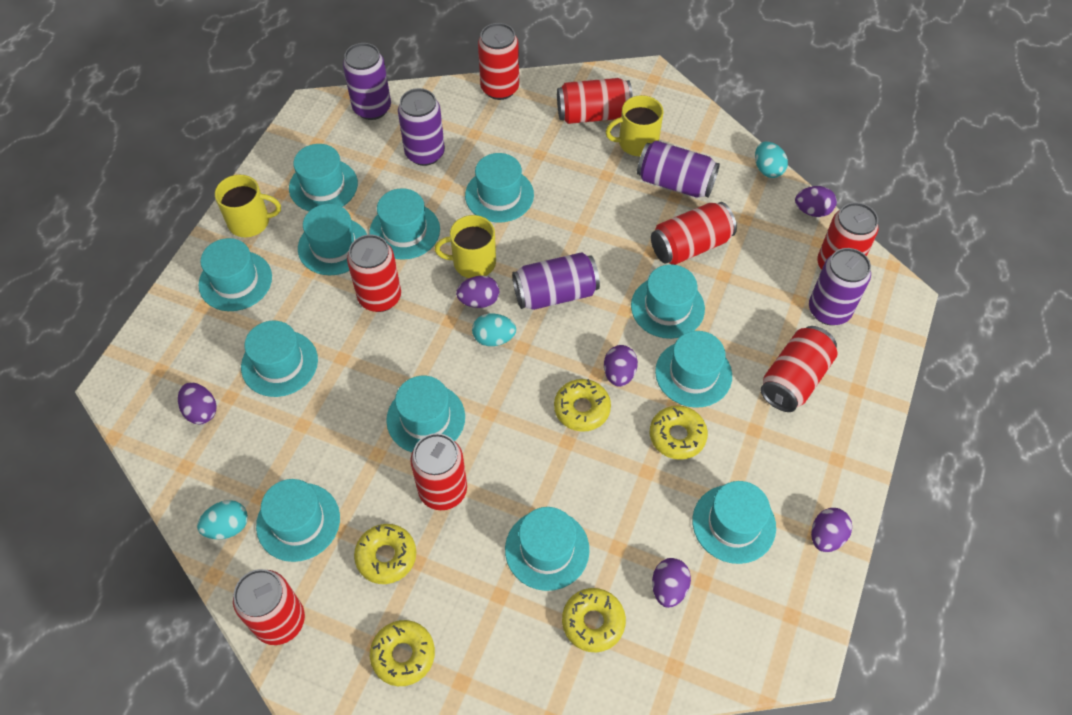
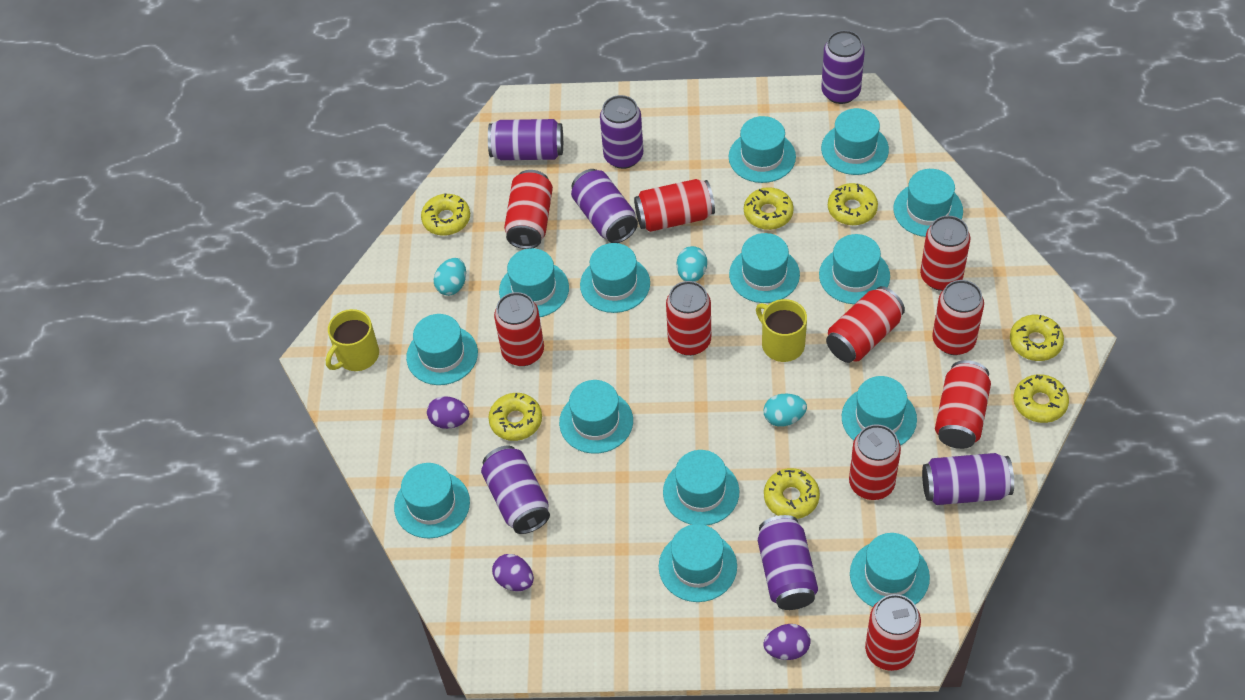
purple can: [343,43,391,120] [398,88,445,166] [512,252,600,310] [637,141,720,198] [809,248,871,325] = 5 -> [481,446,550,534] [488,119,563,160] [571,169,638,243] [600,95,643,169] [758,515,818,610] [821,30,865,104] [922,453,1014,505] = 7
purple egg: [178,382,216,424] [456,275,499,308] [604,345,638,387] [652,558,691,608] [795,186,837,217] [811,508,852,552] = 6 -> [427,396,469,429] [492,554,534,591] [763,624,811,660] = 3
red can: [233,569,305,645] [347,235,401,312] [411,433,467,510] [478,23,519,100] [557,78,633,124] [651,202,737,265] [760,326,838,412] [817,202,878,270] = 8 -> [494,292,544,366] [504,170,553,249] [634,179,715,232] [666,281,711,356] [826,286,905,363] [849,424,901,500] [865,594,921,671] [920,215,970,291] [932,280,984,355] [935,360,991,449] = 10
turquoise hat: [198,238,272,311] [241,321,318,397] [256,479,340,562] [289,144,358,211] [298,204,367,275] [369,188,440,260] [386,376,465,452] [465,153,534,222] [505,507,590,591] [631,264,705,339] [655,331,732,408] [693,481,776,564] = 12 -> [394,463,470,539] [406,314,478,385] [499,248,569,317] [559,380,633,454] [580,243,650,313] [659,524,737,602] [663,450,739,525] [729,116,796,183] [729,233,800,303] [819,234,890,304] [821,108,889,175] [842,376,917,446] [850,533,930,607] [893,169,963,237] = 14
yellow donut: [354,524,416,584] [370,620,435,686] [554,379,611,432] [562,588,626,652] [650,405,708,460] = 5 -> [421,193,470,236] [488,393,542,441] [744,187,794,230] [764,468,820,519] [828,183,878,225] [1010,315,1064,361] [1013,374,1069,423] = 7
yellow mug: [215,175,281,237] [435,215,496,278] [606,95,664,156] = 3 -> [326,309,379,371] [756,299,807,362] = 2

